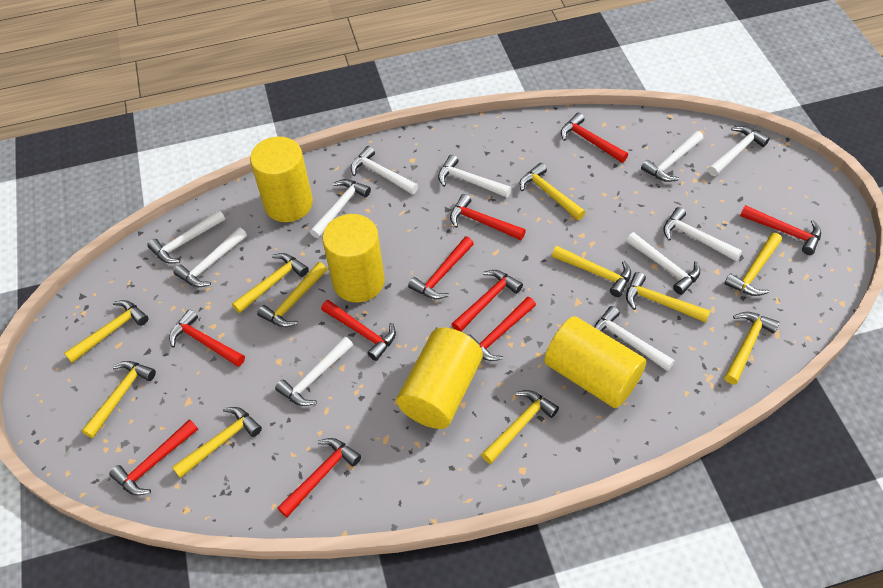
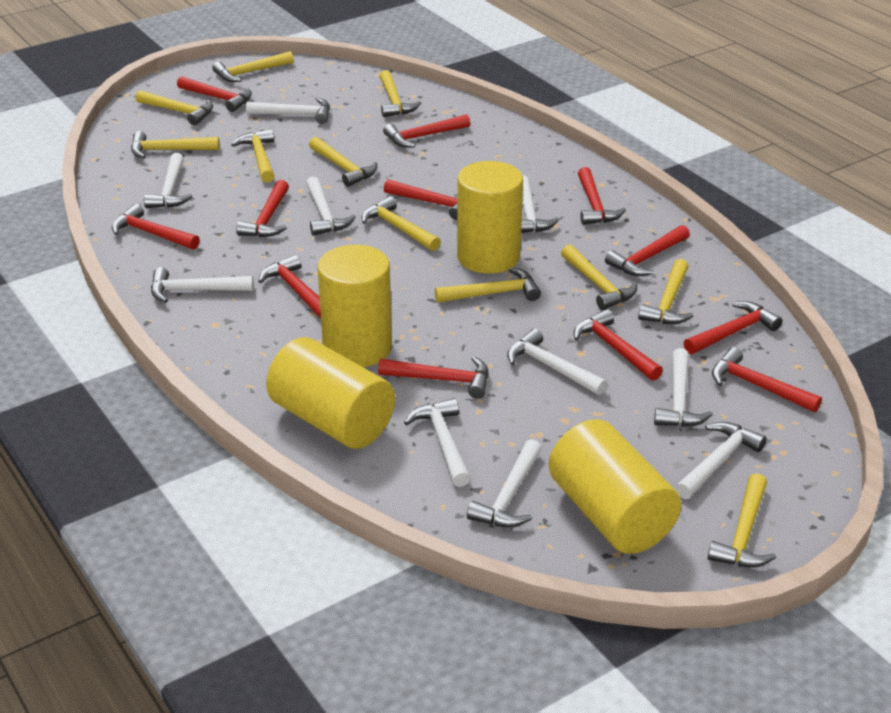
red hammer: [109,419,198,496] [169,309,245,367] [277,438,361,517] [321,300,396,361] [408,237,474,299] [450,194,526,240] [451,270,523,332] [468,297,536,361] [561,113,628,163] [740,205,821,255] = 10 -> [112,204,200,250] [177,76,252,112] [236,180,289,237] [258,255,321,319] [378,356,489,399] [383,114,470,147] [384,179,457,220] [574,309,663,381] [578,167,626,225] [605,225,690,276] [684,301,782,354] [712,347,822,412] = 12
white hammer: [147,210,225,264] [173,227,247,287] [275,336,353,406] [310,179,371,238] [351,146,418,194] [438,155,511,198] [594,306,675,371] [626,232,700,295] [641,131,703,182] [663,207,742,261] [708,126,770,176] = 11 -> [144,153,193,208] [151,267,254,303] [246,98,330,124] [306,177,356,236] [404,398,471,487] [467,439,542,528] [507,329,607,395] [521,175,559,233] [654,348,713,427] [675,422,767,499] = 10

